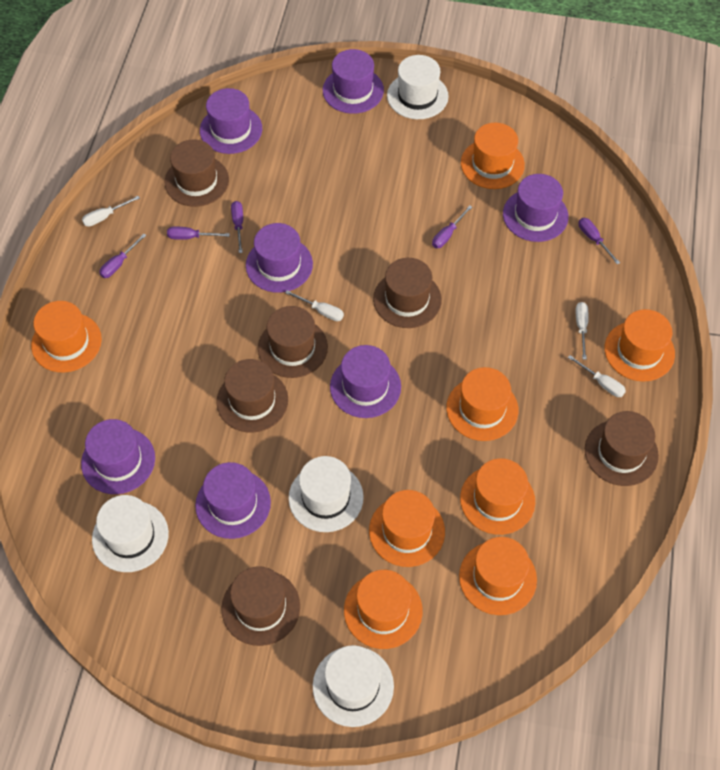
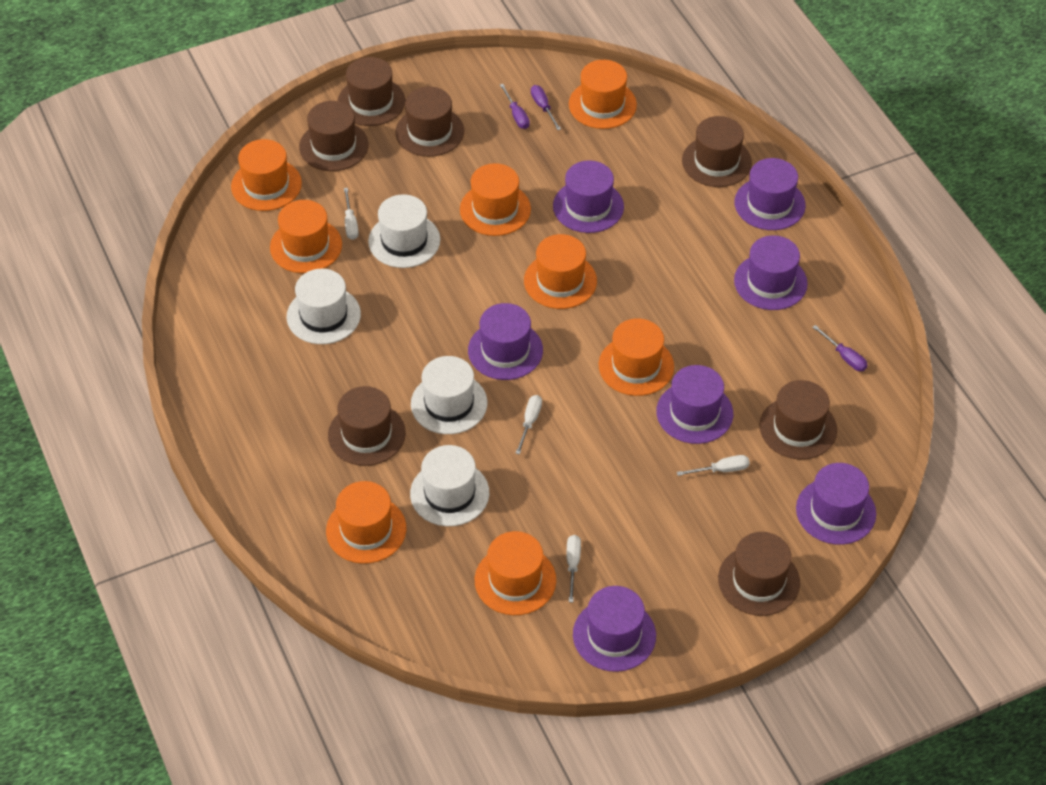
brown hat: [165,139,229,207] [216,359,288,433] [221,566,300,646] [258,306,328,378] [373,258,442,328] [585,411,659,486] = 6 -> [299,101,368,171] [328,386,406,466] [338,57,405,126] [396,87,464,157] [682,116,752,187] [718,532,800,616] [759,380,837,459] = 7
purple screwdriver: [99,233,146,278] [167,226,230,240] [231,201,243,253] [432,205,472,248] [579,218,620,264] = 5 -> [500,84,530,129] [531,85,561,130] [812,325,867,371] = 3

